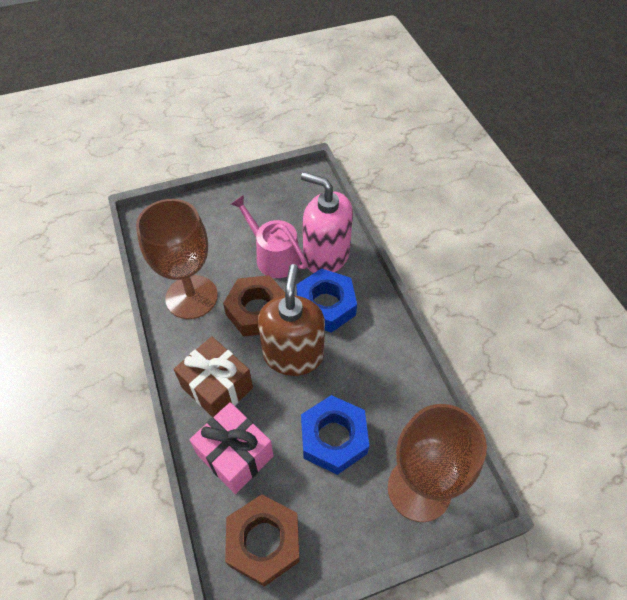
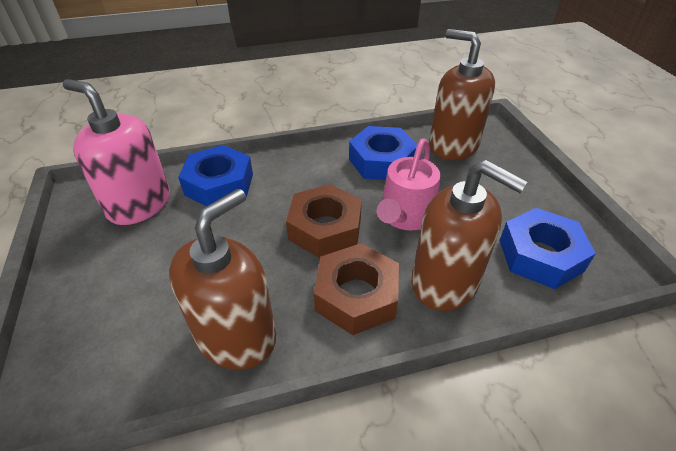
blue nut: [296,268,357,333] [301,395,369,475] = 2 -> [178,145,253,206] [349,126,418,180] [499,208,596,289] = 3
brown gift: [174,336,253,417] = 1 -> none = 0
brown goblet: [136,199,218,319] [388,404,487,522] = 2 -> none = 0
brown soap dispenser: [258,264,325,376] = 1 -> [169,189,276,370] [412,160,528,311] [429,29,495,160] = 3
pink gift: [189,402,274,494] = 1 -> none = 0

